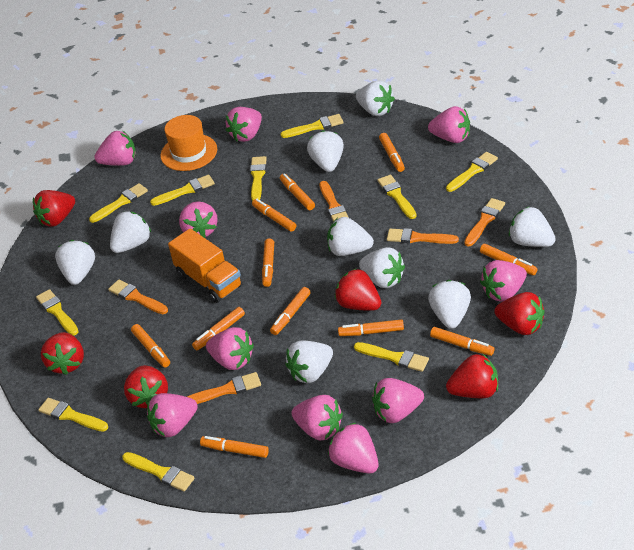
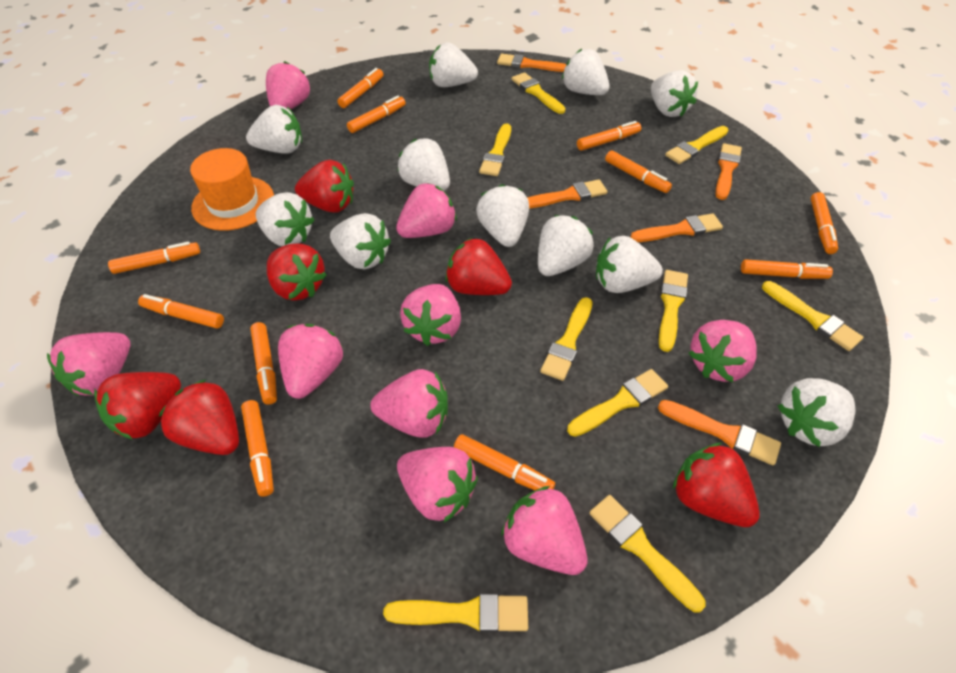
orange truck: [168,228,243,303] = 1 -> none = 0
pink strawberry: [94,131,136,166] [147,393,198,437] [179,201,218,238] [206,327,254,370] [226,107,262,142] [291,395,343,440] [328,422,379,474] [372,378,424,423] [428,106,470,143] [480,260,527,302] = 10 -> [47,332,130,396] [266,61,310,110] [278,324,343,399] [370,369,448,438] [396,183,457,238] [397,447,478,523] [400,284,461,346] [501,486,588,575] [689,320,757,382] = 9
white strawberry: [55,240,95,285] [110,211,151,253] [285,341,333,383] [307,130,344,172] [327,217,374,256] [356,80,395,116] [359,247,405,288] [428,280,471,329] [509,207,556,247] = 9 -> [246,105,302,154] [256,192,314,246] [330,213,391,270] [398,138,450,191] [429,42,478,87] [476,184,529,247] [538,215,594,276] [562,49,609,95] [596,236,663,293] [651,70,698,117] [778,378,855,447] = 11
yellow brush: [36,289,79,335] [38,398,108,432] [89,183,148,223] [122,452,195,492] [150,175,215,206] [250,156,267,201] [281,114,344,138] [354,342,429,372] [378,175,417,219] [446,152,498,192] = 10 -> [383,594,528,632] [479,123,511,176] [512,72,566,114] [540,297,593,381] [567,369,668,437] [589,495,706,612] [659,270,688,352] [665,126,728,164] [762,281,863,351] = 9

